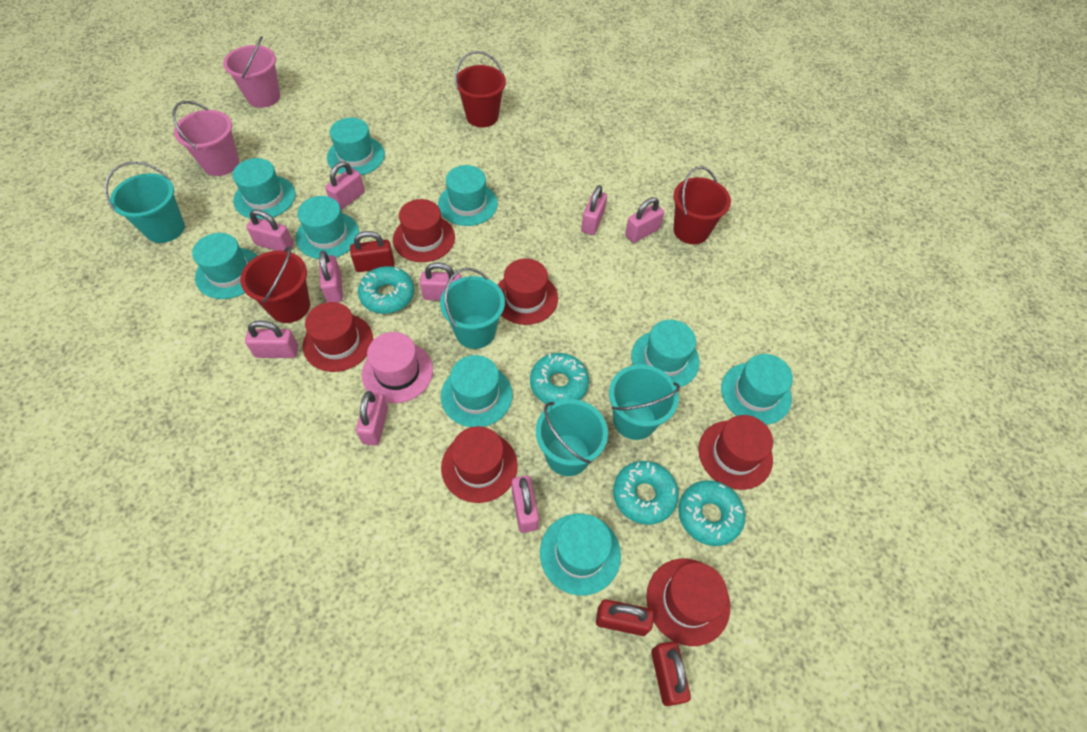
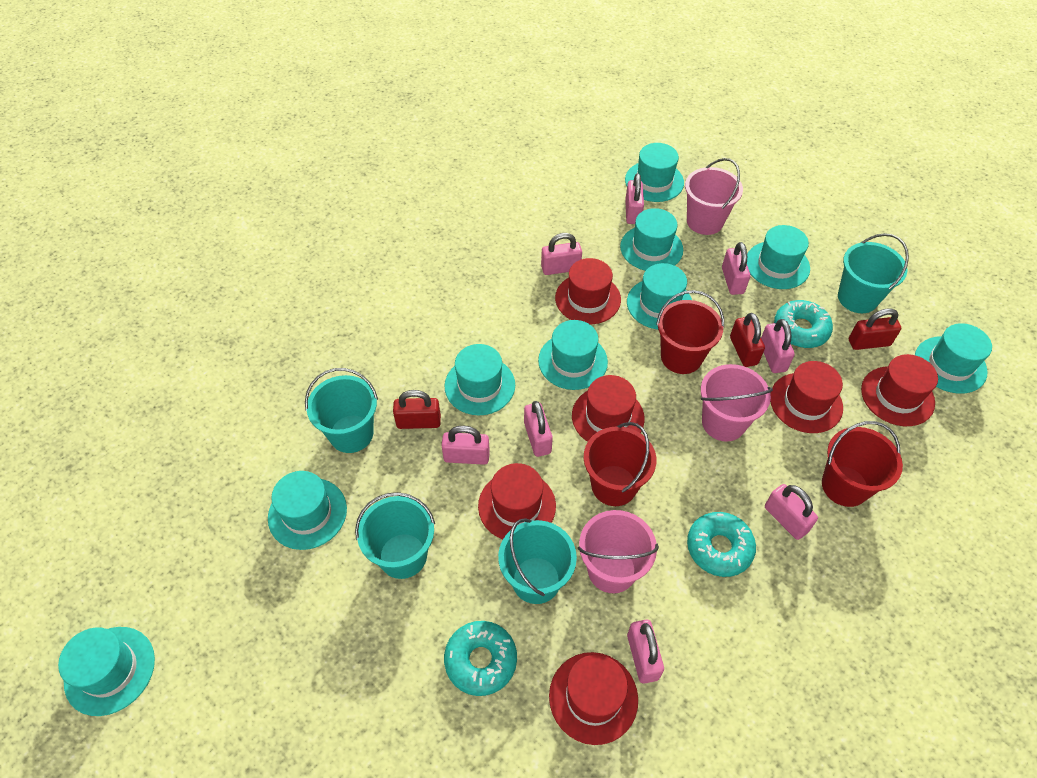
pink bucket: [172,101,239,176] [223,36,280,108] = 2 -> [578,510,659,593] [685,158,743,235] [701,364,773,442] = 3
pink hat: [362,332,433,403] = 1 -> none = 0
pink padlock: [245,320,298,358] [246,209,294,251] [319,251,343,302] [325,161,365,210] [356,391,388,446] [420,262,462,301] [512,475,539,533] [581,185,607,235] [625,197,664,243] = 9 -> [441,426,490,465] [524,401,553,457] [541,233,582,275] [625,173,644,224] [627,620,664,683] [722,242,750,295] [761,319,795,373] [765,484,818,540] = 8
turquoise donut: [358,266,414,314] [530,353,589,404] [613,461,679,525] [678,480,745,546] = 4 -> [444,621,517,696] [687,512,756,577] [774,300,833,348] = 3

